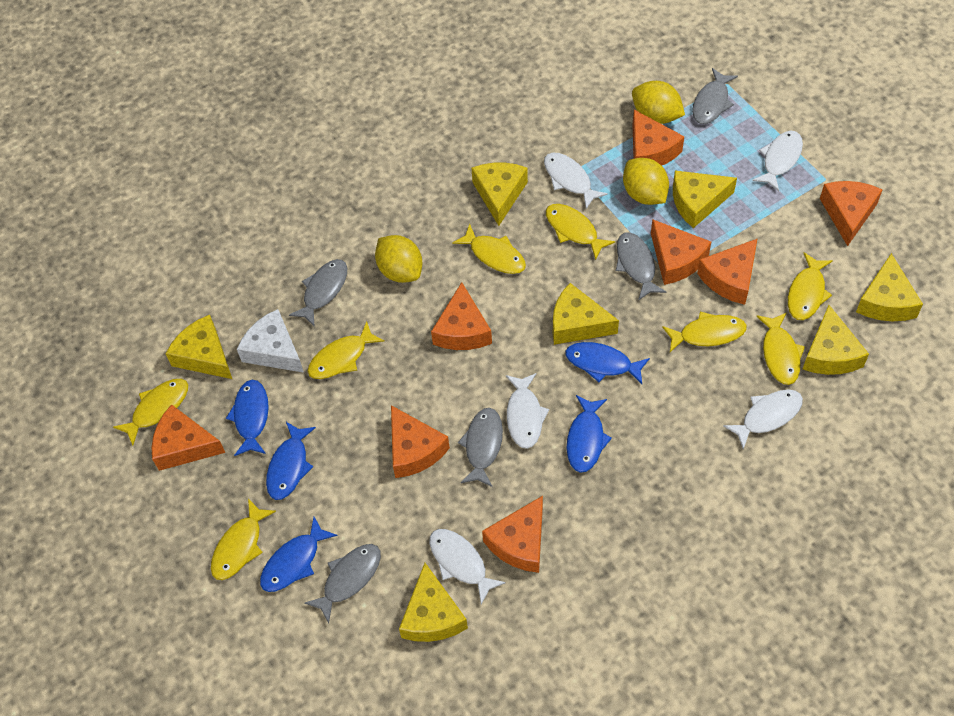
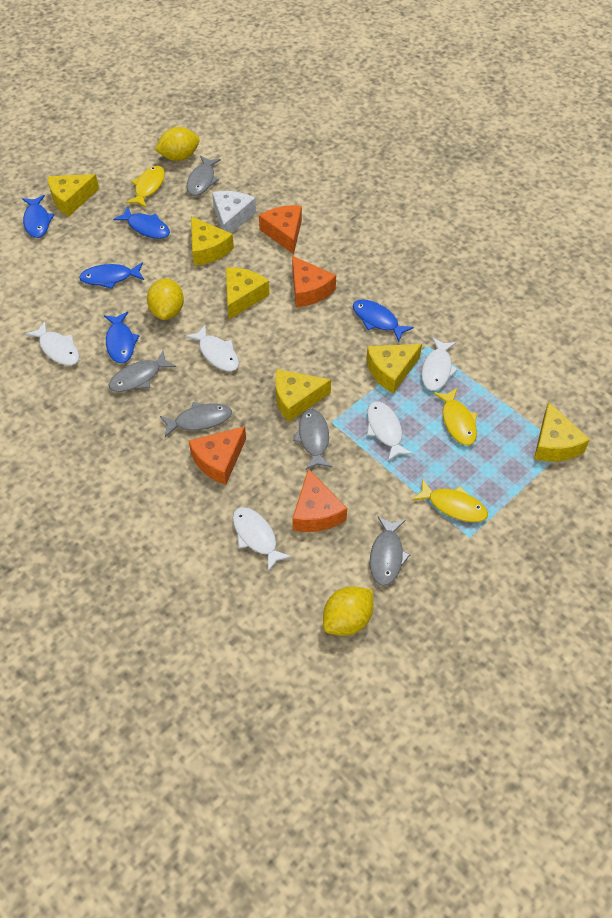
orange cheese: [151,404,225,471] [391,405,450,478] [431,282,492,350] [482,496,543,573] [632,110,684,166] [651,219,711,285] [697,238,758,305] [820,181,883,246] = 8 -> [189,426,246,485] [259,205,302,254] [292,256,336,307] [292,468,347,532] = 4
yellow cheese: [166,315,232,379] [399,563,468,642] [471,163,528,226] [553,283,619,345] [673,171,737,228] [803,305,869,375] [856,253,923,321] = 7 -> [48,174,99,216] [191,216,234,266] [226,267,270,319] [275,369,331,422] [366,344,422,394] [534,402,590,461] = 6
yellow fish: [113,379,188,446] [211,499,276,580] [307,321,385,379] [452,224,526,274] [546,204,615,260] [662,311,747,352] [756,312,805,385] [788,252,833,320] = 8 -> [126,166,165,208] [412,479,488,522] [433,388,477,445] = 3

